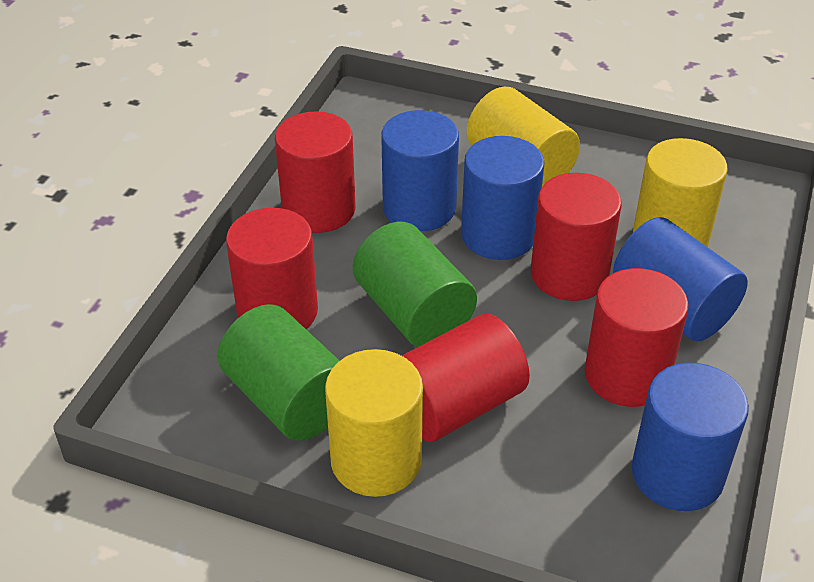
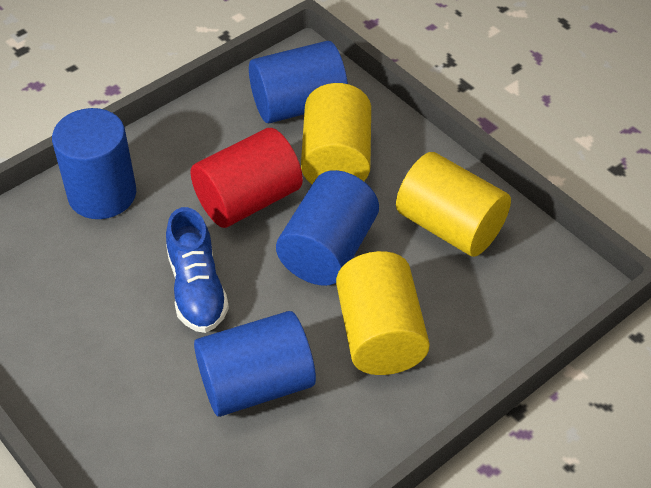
blue shoe: none = 0 -> [166,207,229,333] = 1
green cylinder: [218,304,339,441] [353,222,477,347] = 2 -> none = 0
red cylinder: [226,208,318,329] [275,111,356,233] [402,314,530,442] [531,173,622,301] [585,268,689,407] = 5 -> [191,128,303,228] = 1

